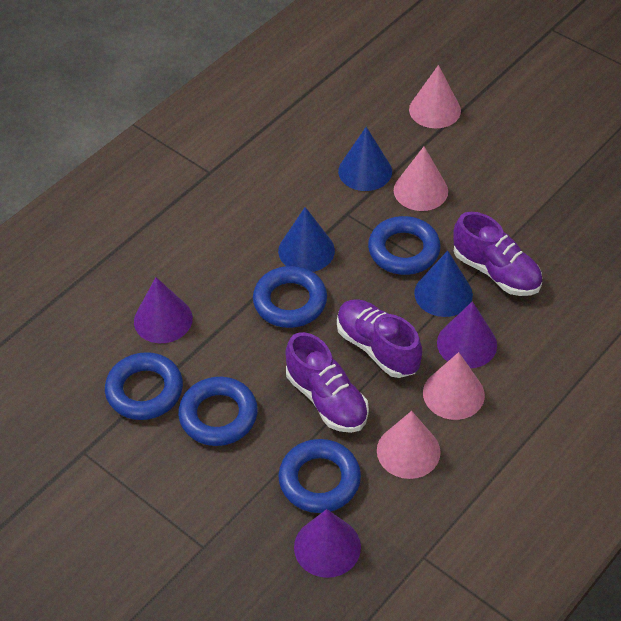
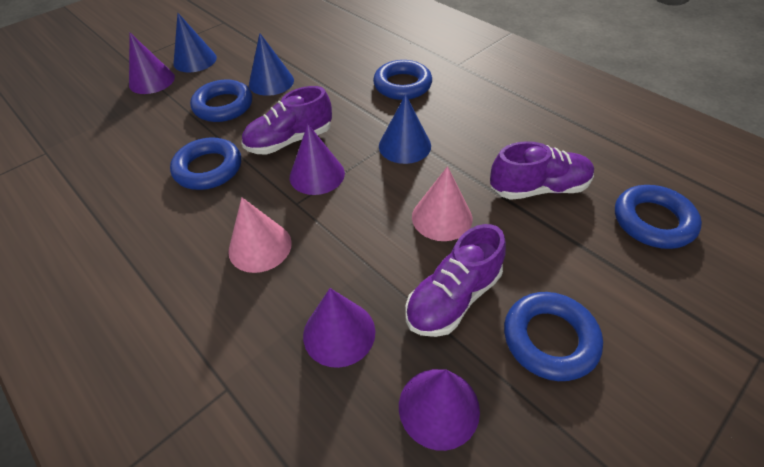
pink cone: [377,411,441,479] [394,147,448,211] [409,65,461,128] [423,352,485,420] = 4 -> [228,197,292,273] [412,166,472,241] = 2
purple cone: [134,277,193,343] [294,509,361,578] [437,301,497,368] = 3 -> [129,33,175,94] [290,124,345,195] [303,288,375,368] [399,369,480,451] = 4

